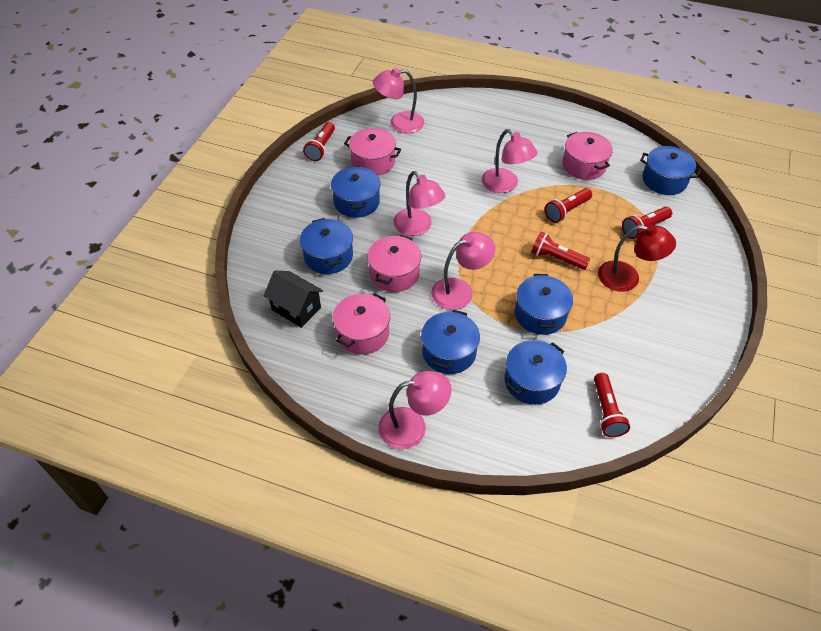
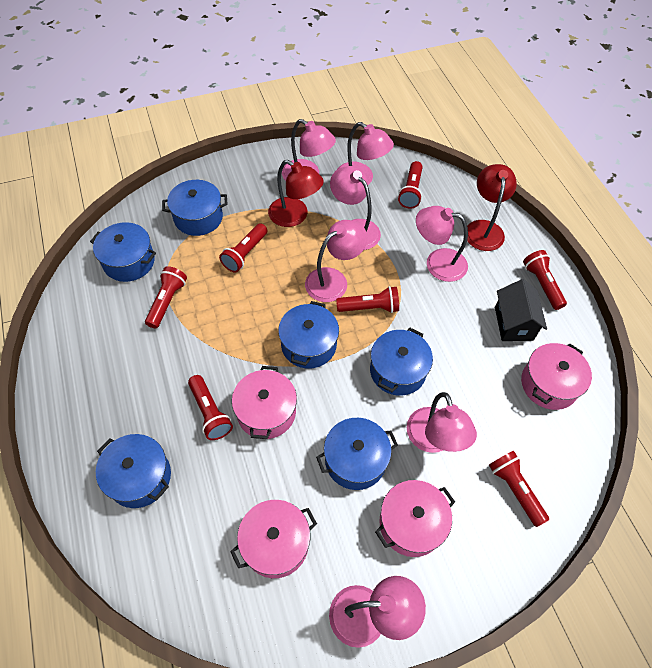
pink lamp: [373,68,424,133] [378,371,452,449] [394,171,446,236] [431,232,495,310] [482,129,538,193] = 5 -> [282,119,336,181] [305,220,367,302] [329,576,426,648] [330,166,381,250] [338,122,394,185] [407,392,477,453] [416,206,468,282] = 7
red flashlight: [303,122,335,161] [531,232,590,270] [545,188,592,223] [594,373,630,437] [622,207,672,239] = 5 -> [145,266,187,329] [188,375,233,440] [219,223,268,272] [336,286,399,313] [398,161,423,209] [489,451,549,527] [523,250,567,310] = 7
red lamp: [598,224,676,292] = 1 -> [268,160,324,227] [467,164,517,251] = 2

